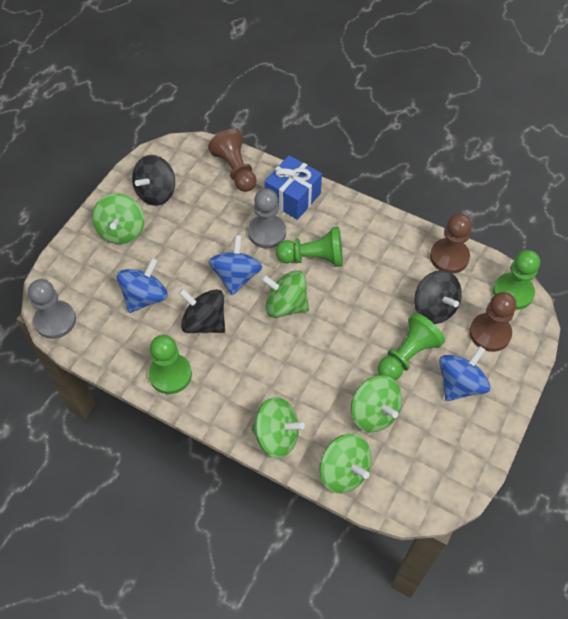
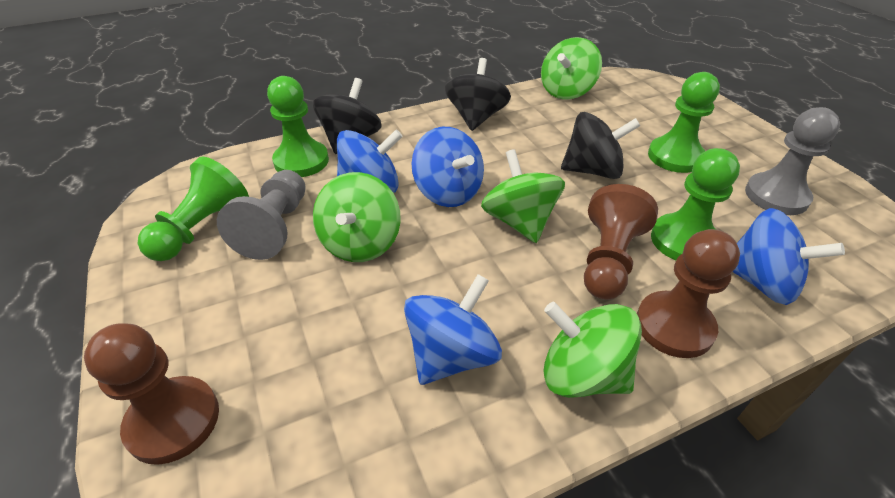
blue gift: [265,155,322,220] = 1 -> none = 0
blue spinning top: [117,258,168,313] [208,235,262,295] [439,346,491,401] = 3 -> [337,130,403,193] [404,274,502,385] [411,127,484,207] [733,208,845,305] = 4
green spinning top: [92,193,144,244] [251,397,305,458] [261,270,309,318] [319,434,372,493] [351,376,402,432] = 5 -> [313,172,401,262] [481,149,565,243] [541,37,602,100] [543,302,642,398] = 4

